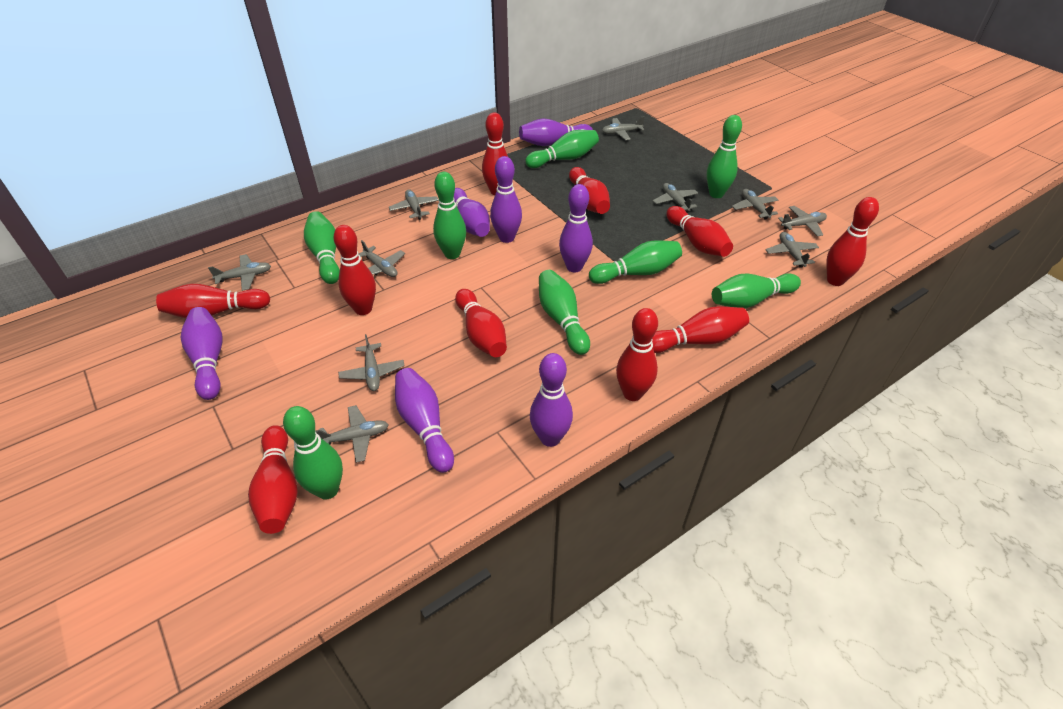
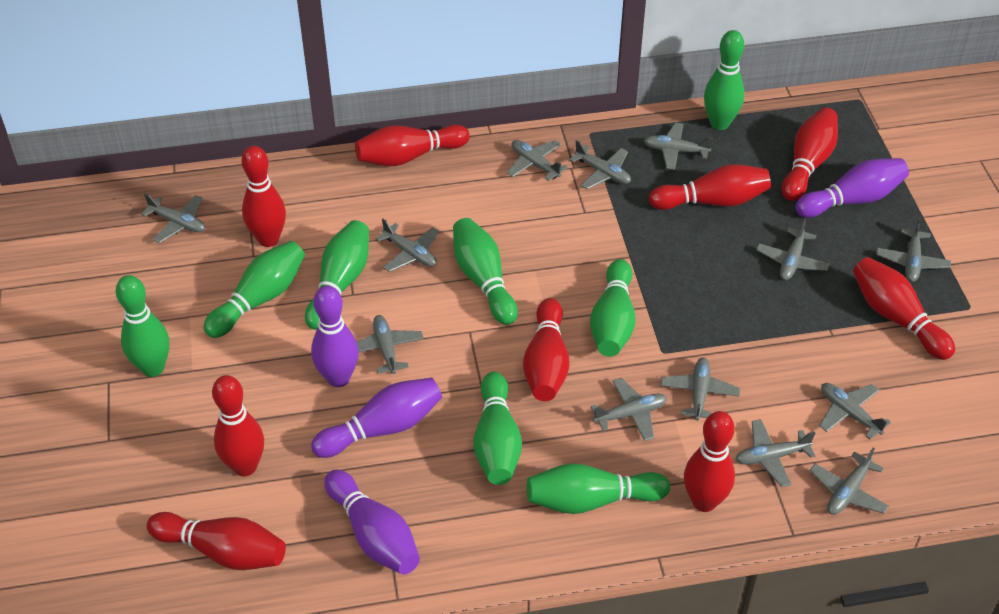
grey plane: [208,254,271,291] [316,405,389,463] [338,334,405,391] [359,240,405,277] [389,189,438,220] [602,117,644,140] [652,183,698,212] [732,189,779,219] [765,232,819,268] [778,206,827,237] = 10 -> [141,193,205,243] [357,315,424,374] [376,219,439,272] [507,140,568,181] [569,140,631,189] [591,378,667,441] [644,123,713,170] [661,357,740,421] [735,419,815,487] [756,219,830,280] [810,447,889,515] [819,383,891,440] [876,218,951,282] = 13
purple bowling pin: [180,307,223,400] [395,368,454,473] [454,188,490,237] [490,156,522,243] [519,119,593,146] [530,353,573,447] [559,184,593,273] = 7 -> [311,286,359,387] [311,378,442,458] [324,470,420,575] [795,158,909,218] = 4
red bowling pin: [156,284,270,318] [248,425,298,534] [334,225,376,315] [455,289,507,357] [482,112,508,195] [569,167,610,214] [616,308,658,401] [652,306,749,353] [666,206,733,257] [826,197,879,286] = 10 -> [147,512,286,570] [212,375,264,477] [242,146,286,247] [355,125,470,166] [523,298,570,401] [649,164,771,210] [684,411,735,512] [781,107,838,201] [853,257,955,360] = 9

